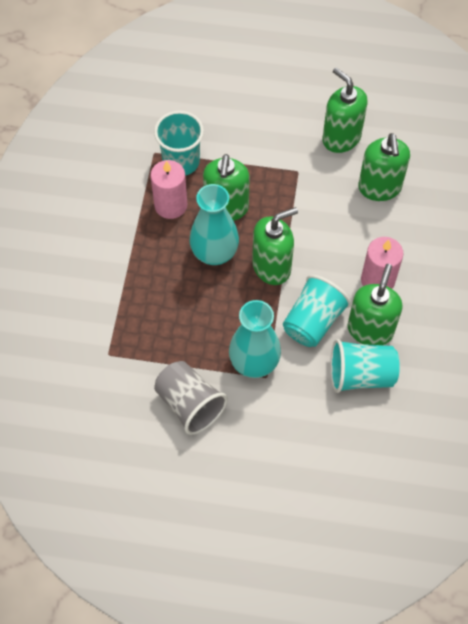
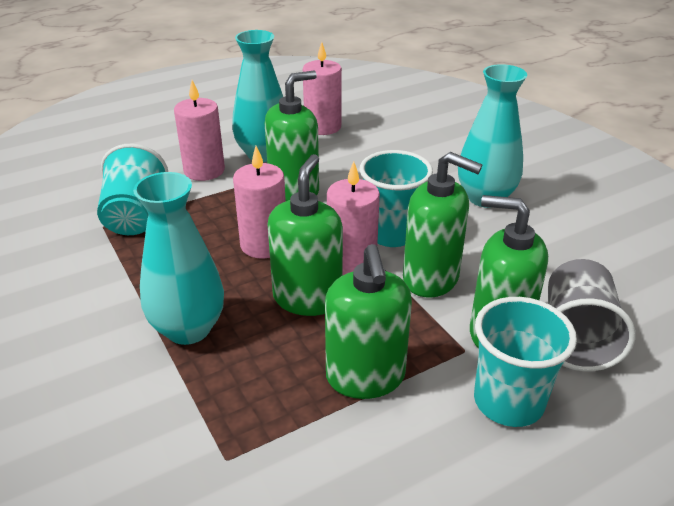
pink candle: [150,160,187,219] [361,237,403,289] = 2 -> [174,80,225,181] [233,146,286,259] [303,42,342,135] [327,161,380,275] = 4
turquoise vase: [190,184,239,265] [229,300,281,378] = 2 -> [133,172,224,345] [232,30,283,162] [458,64,527,208] = 3

